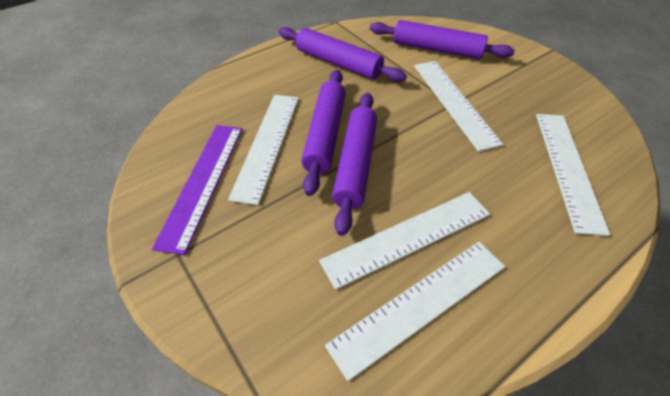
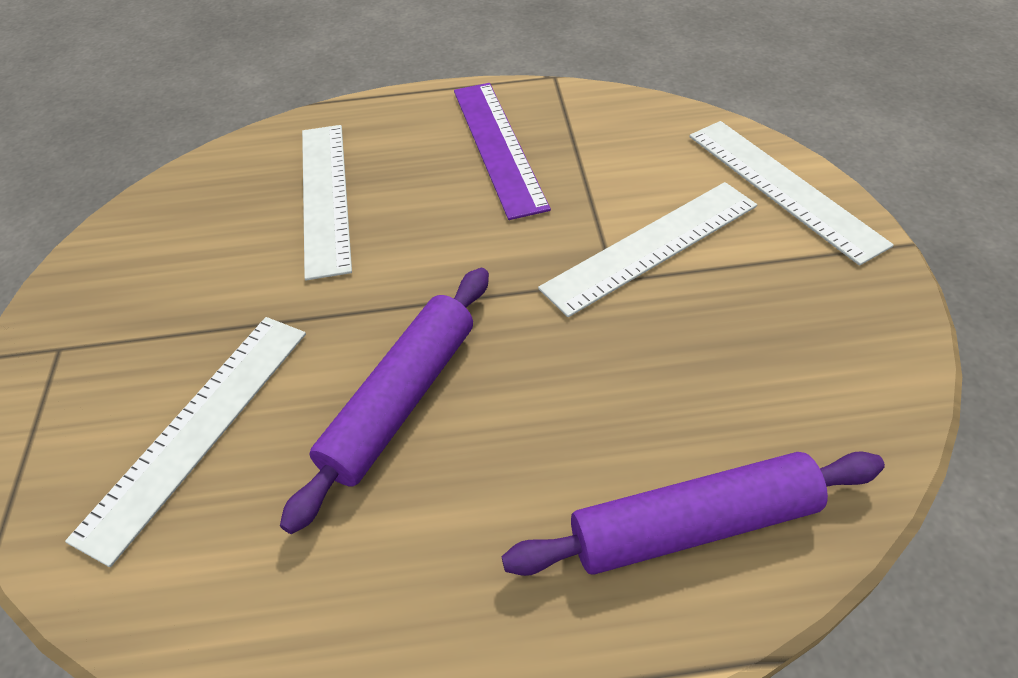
purple rolling pin: [279,27,407,82] [301,70,346,196] [332,93,377,236] [370,20,515,59] = 4 -> [280,268,489,534] [501,451,885,576] = 2
white ruler: [228,95,299,205] [319,192,490,290] [325,242,505,381] [414,61,503,152] [536,114,610,236] = 5 -> [65,317,306,567] [302,125,352,280] [538,182,757,317] [689,121,894,266] = 4

